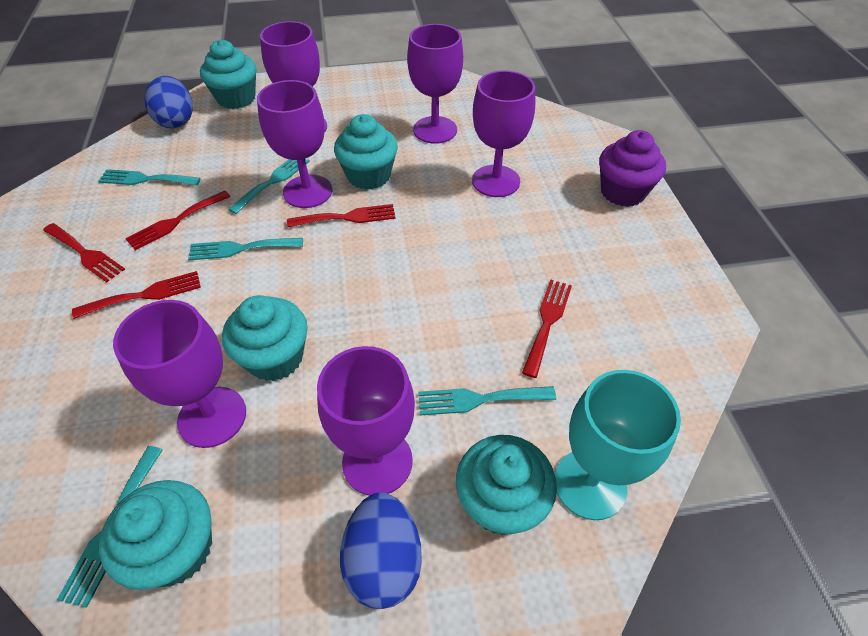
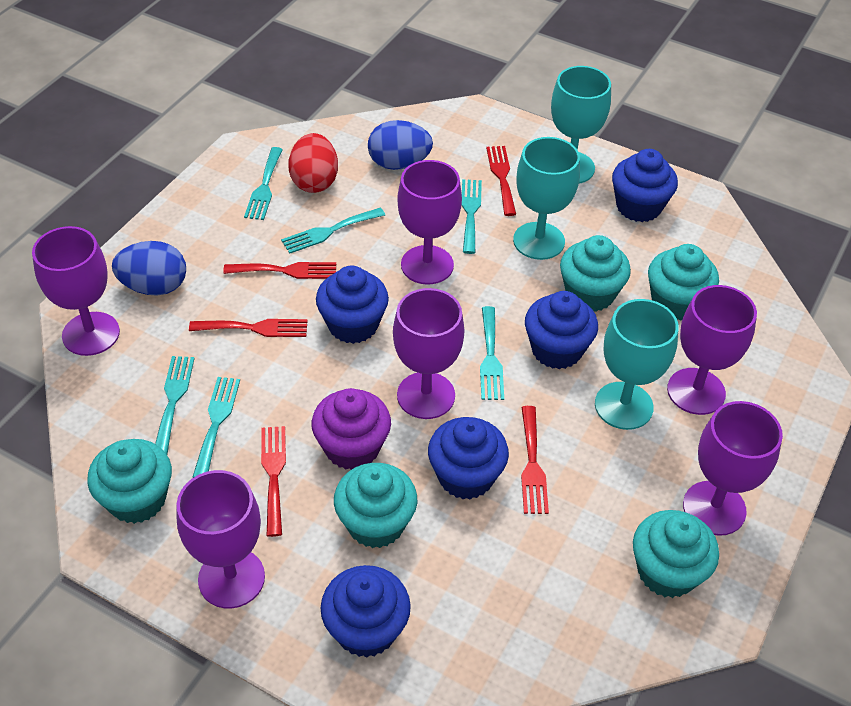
blue cupcake: none = 0 -> [316,266,389,344] [320,565,411,658] [428,417,509,500] [525,291,598,369] [612,149,678,222] = 5
red egg: none = 0 -> [288,133,338,193] = 1
turquoise fork: [57,446,163,608] [98,169,201,186] [188,238,303,260] [228,158,310,214] [418,386,556,416] = 5 -> [155,356,195,455] [192,377,240,478] [244,147,283,220] [281,207,385,254] [461,179,482,254] [480,306,504,400] = 6
turquoise goblet: [555,370,681,520] = 1 -> [513,137,580,260] [551,66,611,184] [595,299,679,430] = 3

